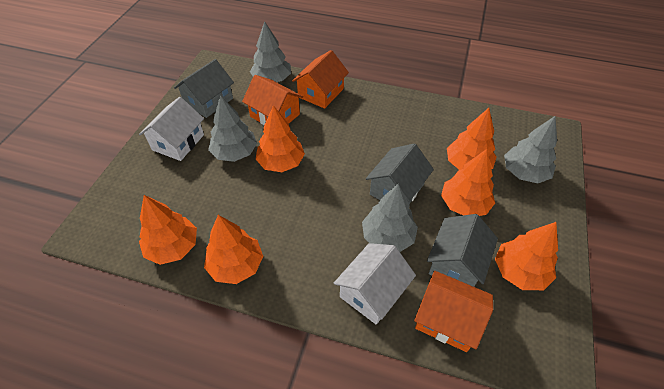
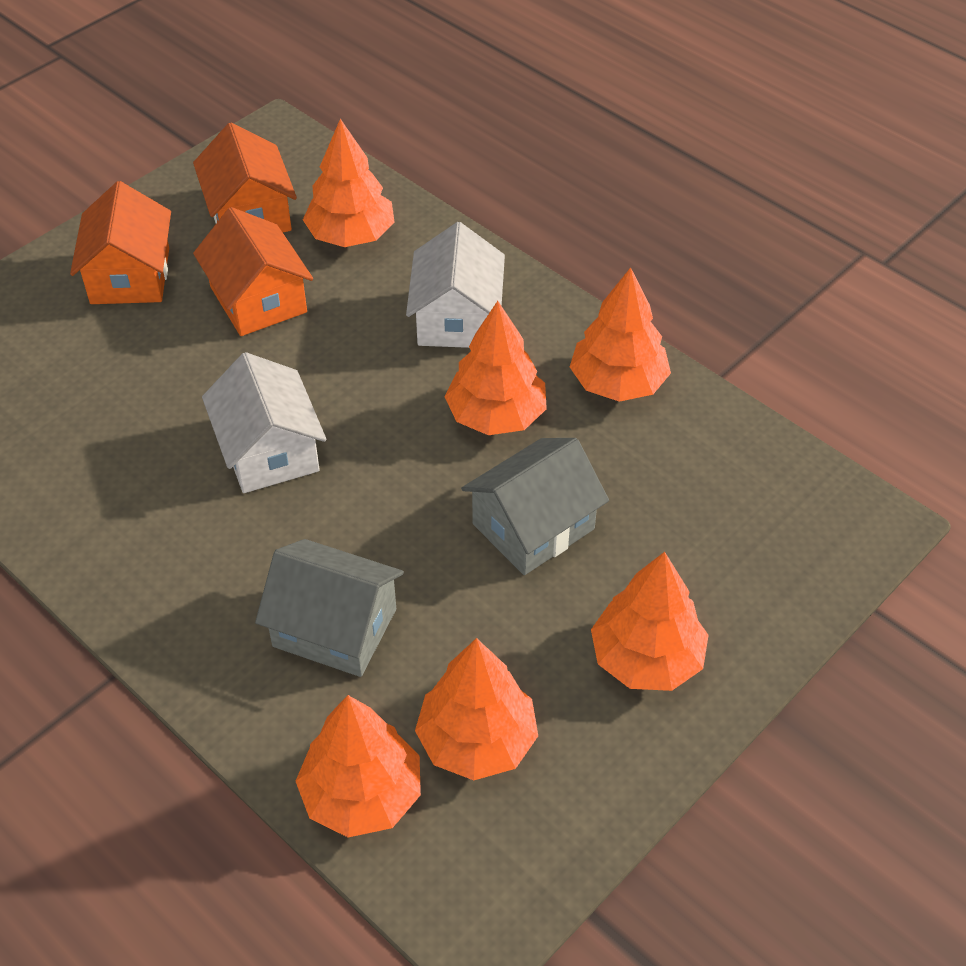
grey house: [174,59,234,118] [366,143,434,204] [427,214,498,287] = 3 -> [255,539,404,677] [461,438,609,575] = 2
grey tree: [208,95,257,162] [250,21,291,82] [362,184,418,252] [504,116,557,183] = 4 -> none = 0

